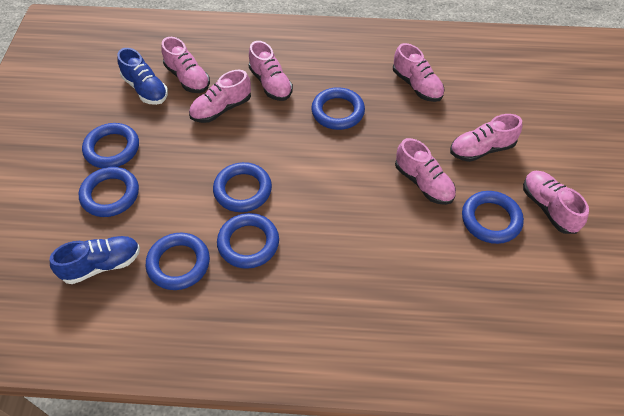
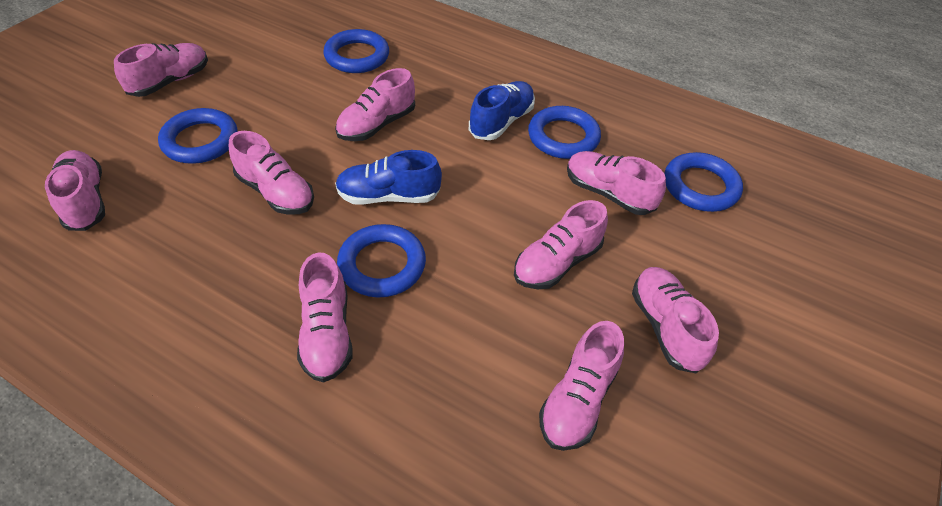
blue ring: [79,167,139,217] [82,123,139,168] [146,233,210,290] [213,162,272,212] [217,213,279,269] [311,87,365,130] [462,191,524,244] = 7 -> [158,108,238,164] [323,29,389,73] [337,224,426,297] [528,106,601,159] [664,152,743,212] = 5
pink shoe: [161,37,210,93] [189,70,251,123] [249,41,293,101] [393,43,445,102] [395,138,456,205] [450,114,522,162] [523,171,589,234] = 7 -> [45,150,105,231] [114,43,208,97] [229,131,314,214] [297,252,352,382] [335,68,415,141] [514,200,608,289] [539,321,624,451] [567,151,666,215] [632,267,719,373] = 9

